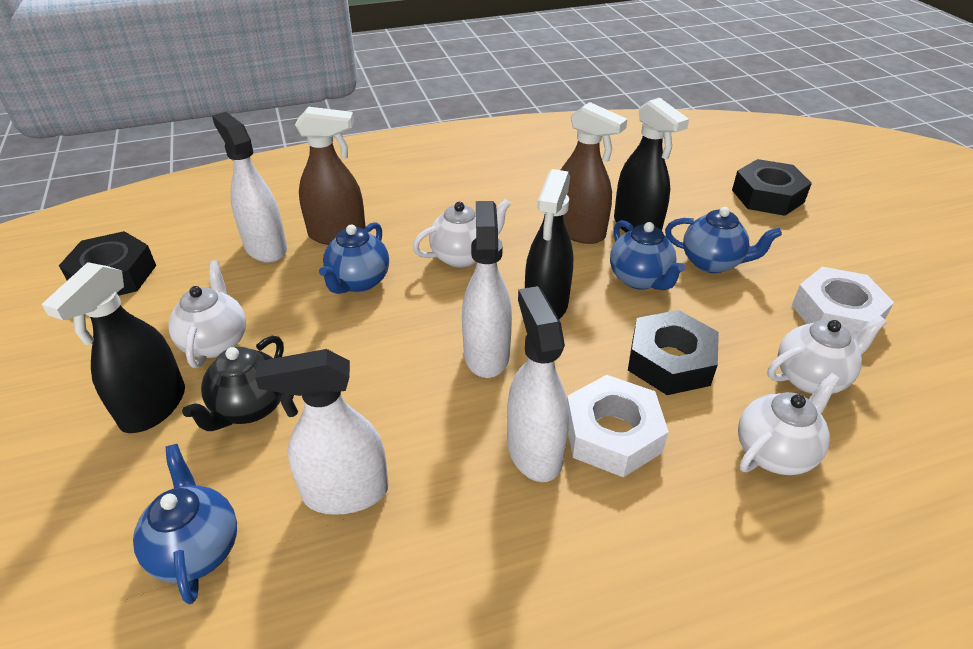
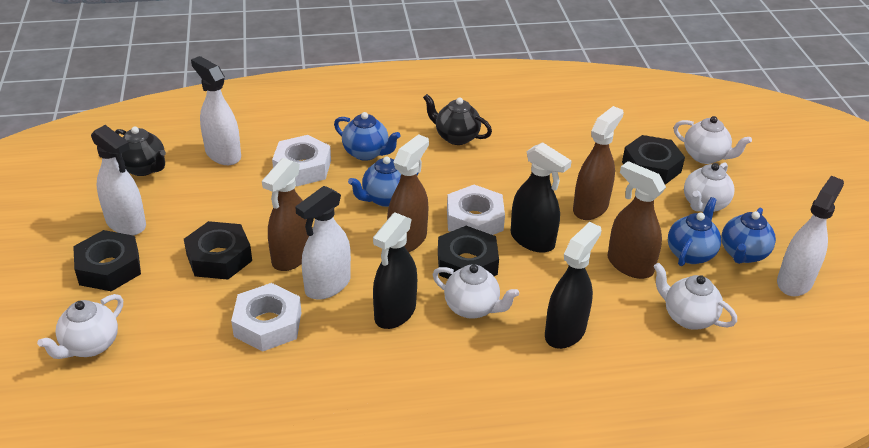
black nut: [59,231,156,296] [628,310,719,395] [732,159,812,216] = 3 -> [73,230,141,291] [184,221,252,280] [438,226,499,279] [622,135,685,185] = 4
black teapot: [182,336,284,431] = 1 -> [115,126,166,176] [423,94,492,145] = 2
brown spray bottle: [295,107,366,245] [561,102,628,244] = 2 -> [262,158,309,271] [387,134,429,252] [573,106,624,220] [607,161,666,279] = 4
white nut: [567,375,669,477] [792,267,894,339] = 2 -> [231,283,301,352] [272,135,331,187] [447,185,505,235] = 3
white teapot: [168,260,246,368] [413,199,511,268] [738,373,840,475] [767,316,887,394] = 4 -> [37,294,123,359] [432,264,519,319] [654,263,737,330] [674,116,752,164] [684,163,735,212] = 5

